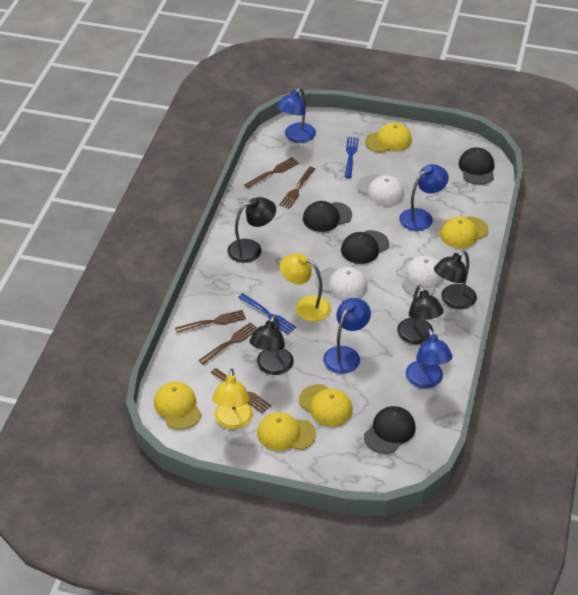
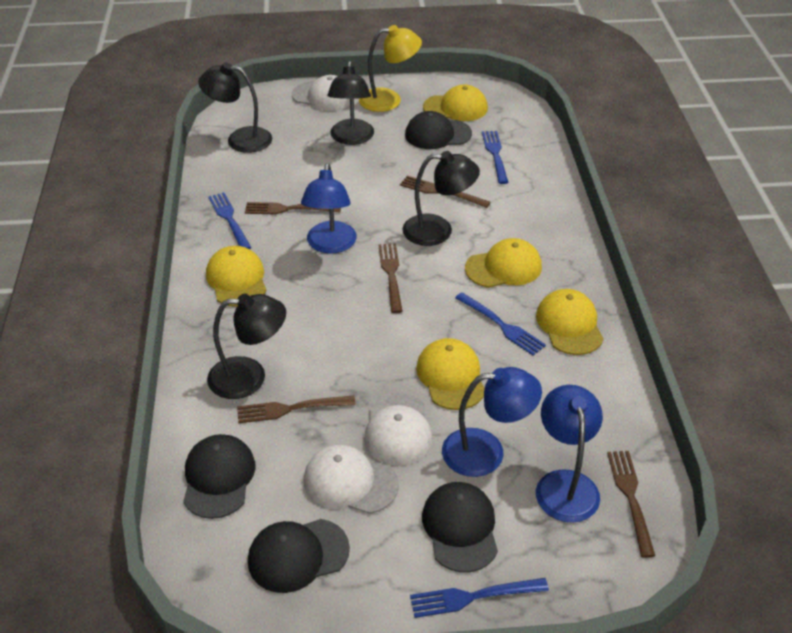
blue fork: [238,294,296,334] [345,137,359,178] = 2 -> [208,192,251,249] [410,578,549,618] [455,292,546,356] [482,131,508,184] = 4
blue lamp: [277,87,316,143] [323,298,371,374] [399,164,449,231] [406,328,452,388] = 4 -> [301,163,357,254] [442,367,542,477] [536,385,603,523] = 3
yellow lamp: [212,368,253,429] [280,253,331,321] = 2 -> [359,25,422,112] = 1

